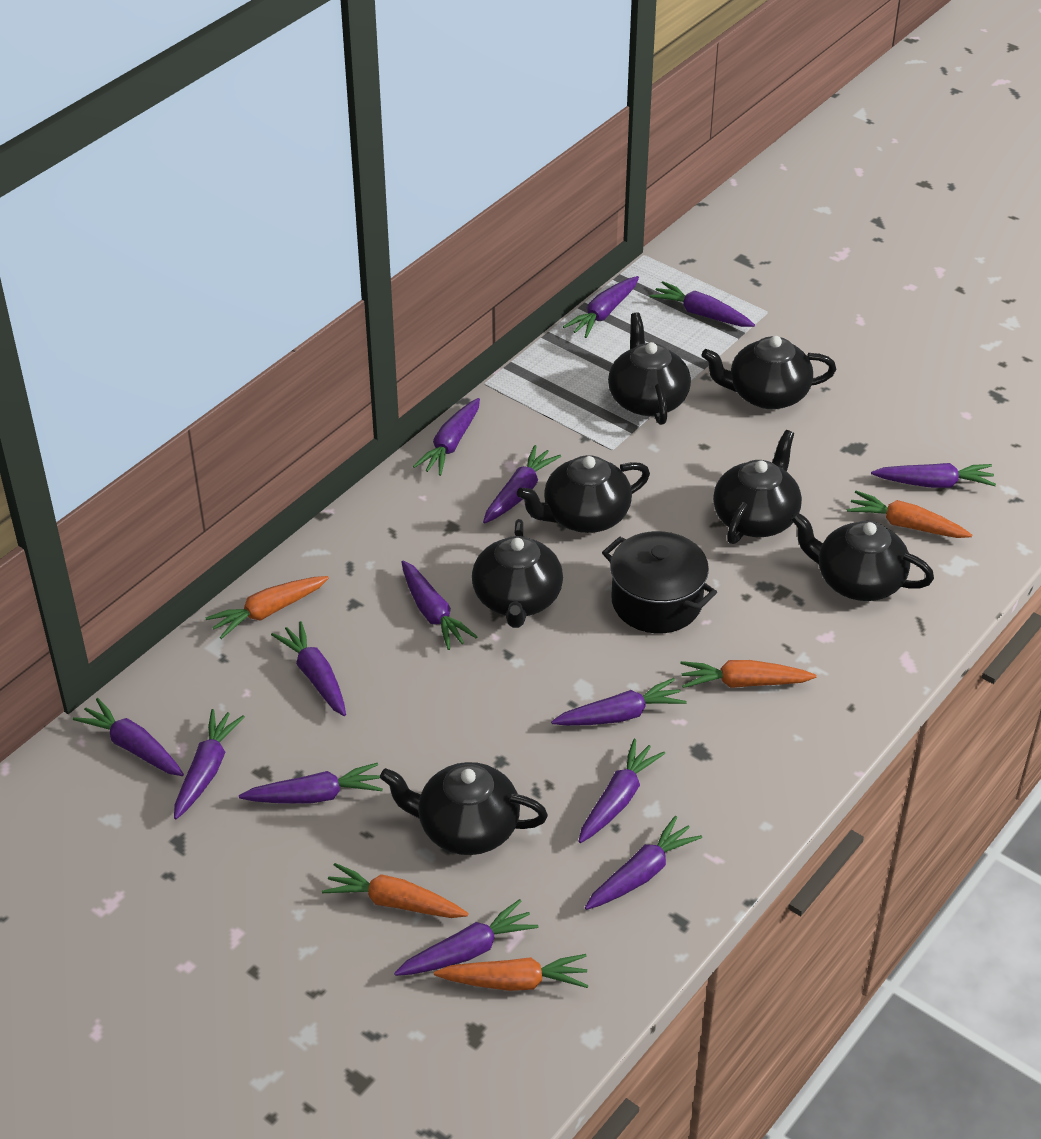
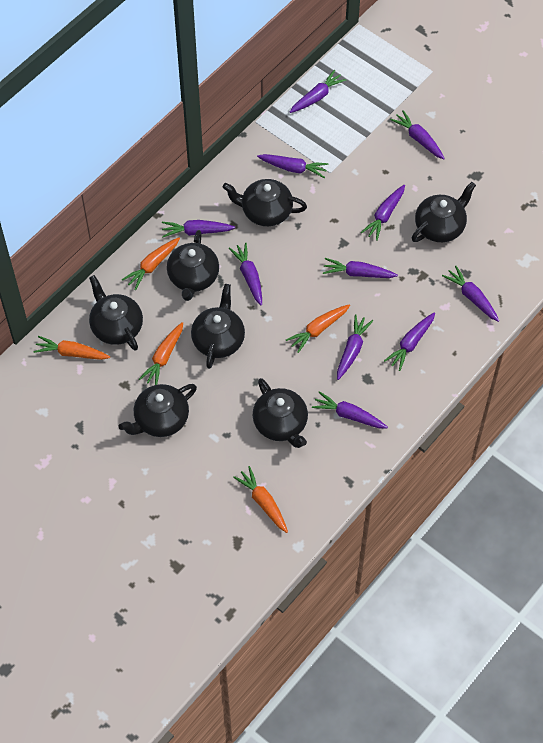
black pot: [602,531,717,633] = 1 -> none = 0
purple carrot: [73,698,184,776] [174,709,245,819] [239,763,383,804] [271,621,346,716] [394,899,539,976] [402,560,478,650] [413,398,480,476] [483,445,561,524] [551,678,687,726] [563,276,639,338] [578,739,665,843] [585,816,702,910] [650,281,755,327] [871,463,996,488] = 14 -> [162,220,235,237] [229,242,262,306] [257,154,329,178] [290,70,346,113] [312,391,388,428] [323,258,398,278] [337,314,373,380] [361,185,405,241] [384,312,435,371] [390,110,445,159] [442,266,499,322] = 11

